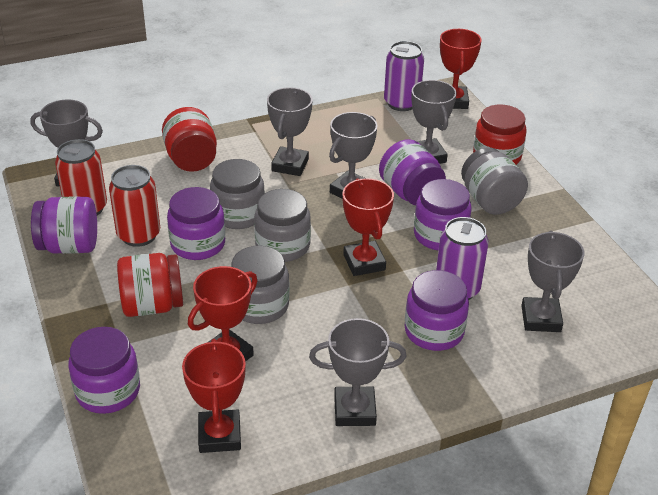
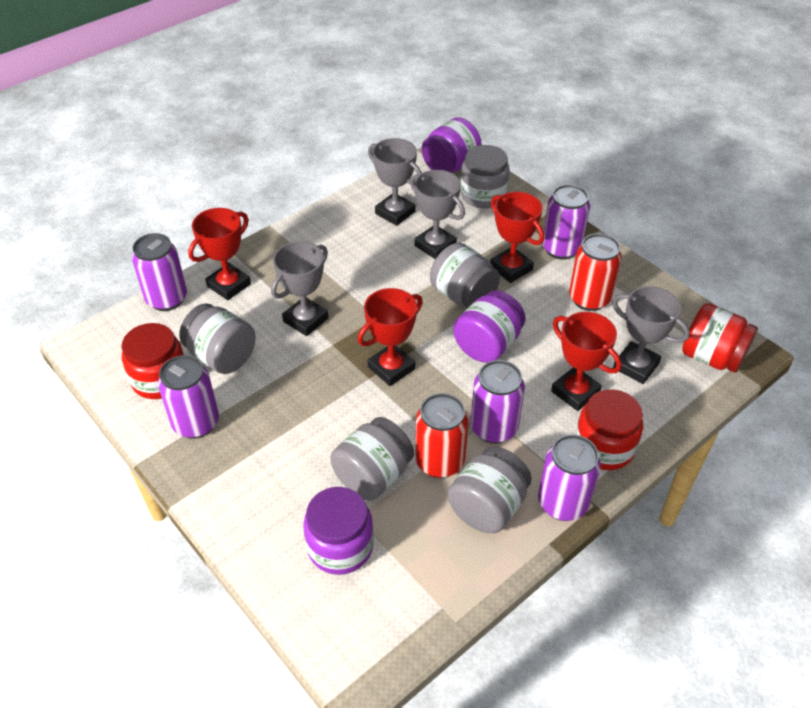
grey jar: [210,159,265,229] [231,246,290,324] [254,189,311,262] [461,147,528,215] = 4 -> [179,303,255,374] [331,417,414,501] [430,243,500,308] [448,446,532,533] [460,145,510,208] = 5
grey trophy: [30,100,103,187] [267,87,313,176] [309,318,407,426] [329,112,377,199] [411,80,457,164] [521,231,585,332] = 6 -> [271,241,329,336] [368,138,422,226] [410,170,465,259] [612,286,690,384] = 4
purple can: [384,41,424,111] [436,217,489,300] = 2 -> [132,233,187,311] [158,355,219,439] [470,360,525,444] [538,435,601,521] [542,184,590,260] = 5
purple jar: [31,196,97,254] [68,327,140,414] [167,187,225,260] [379,139,446,205] [404,270,469,351] [414,179,472,251] = 6 -> [303,487,374,575] [422,117,482,173] [453,290,525,363] = 3

